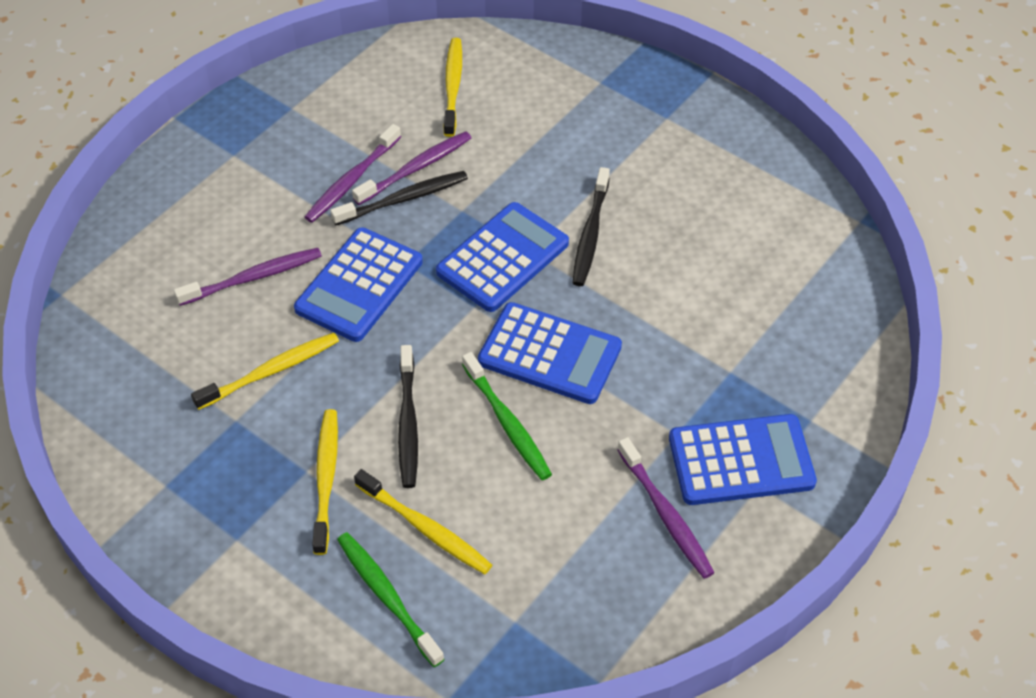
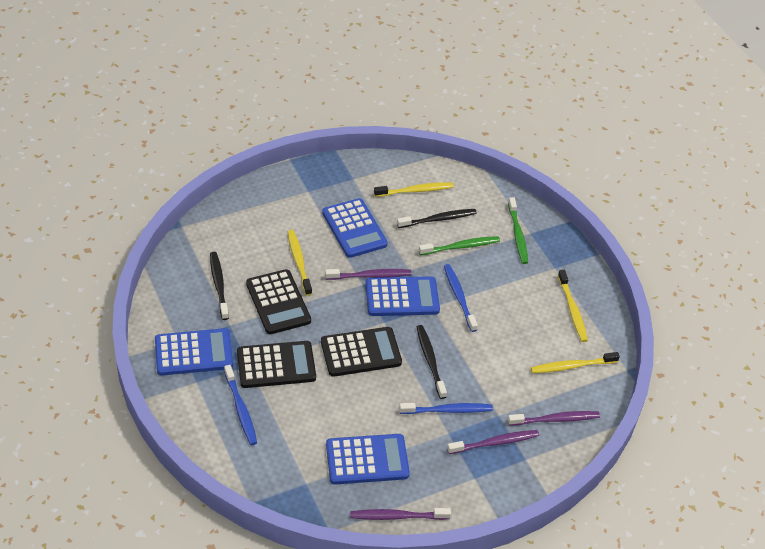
black calculator: none = 0 -> [237,341,316,388] [246,269,311,334] [321,327,402,377] = 3
blue toothbrush: none = 0 -> [224,365,257,445] [399,403,493,414] [444,264,478,332] = 3

